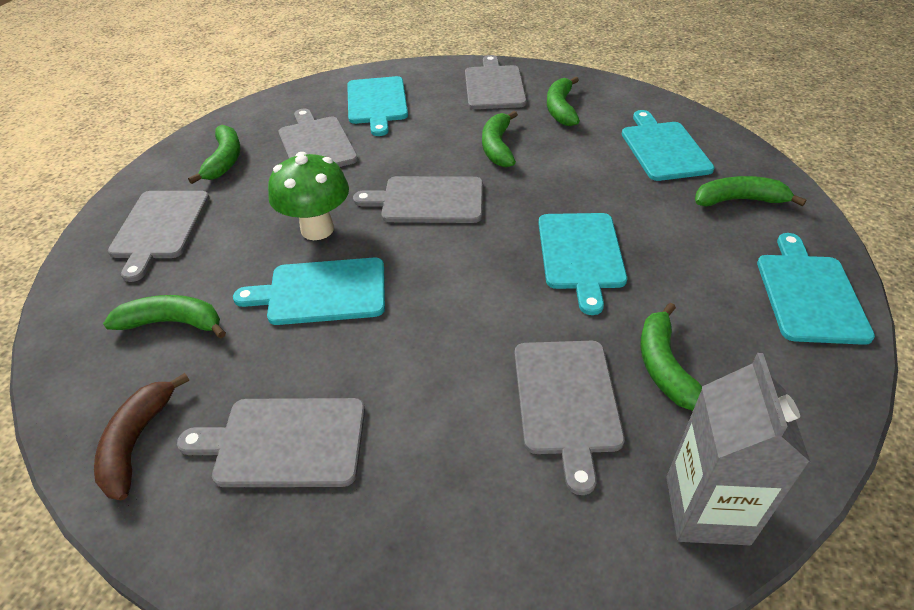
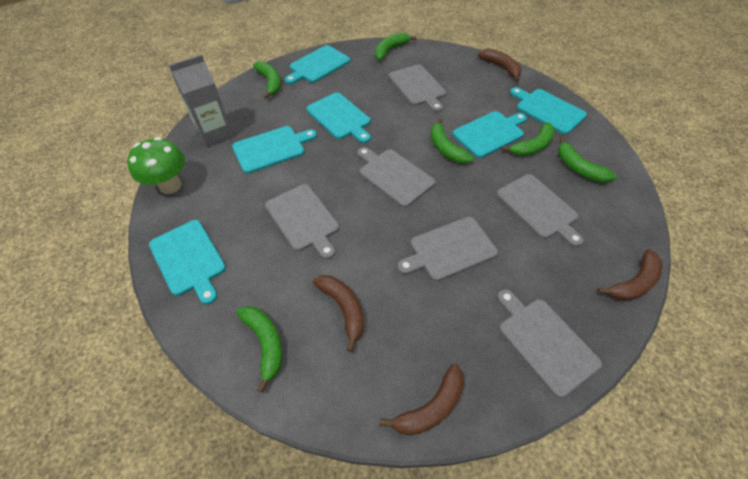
brown banana: [94,373,189,500] = 1 -> [313,275,364,352] [380,364,464,436] [478,49,521,82] [597,249,662,301] = 4
turquoise cutting board: [233,258,385,325] [347,76,408,136] [538,213,627,315] [622,110,715,181] [757,233,875,345] = 5 -> [149,220,226,304] [232,126,317,174] [285,45,350,84] [306,92,371,143] [453,111,527,158] [510,87,587,134] = 6

